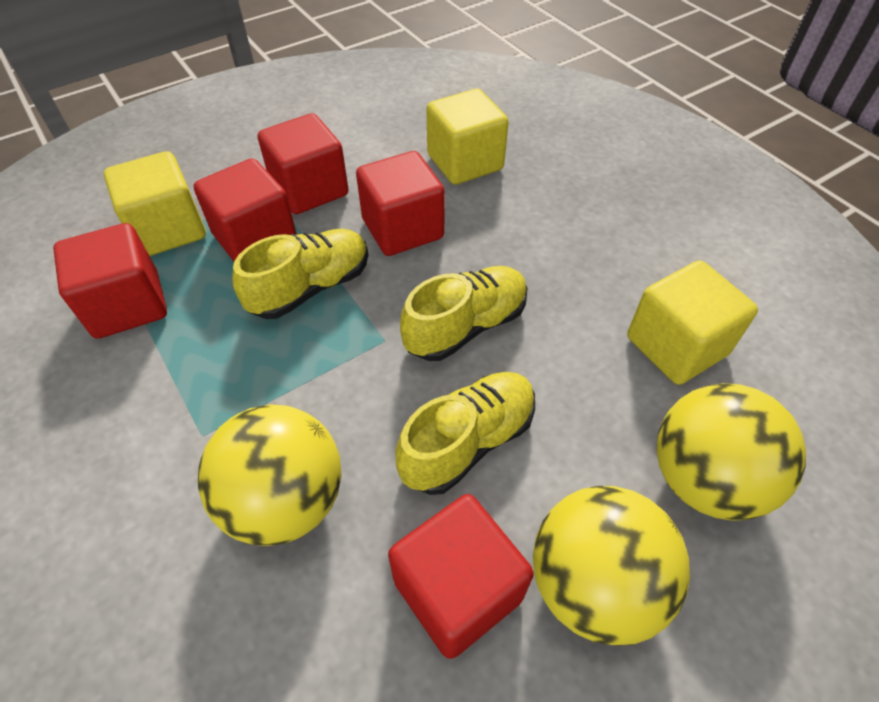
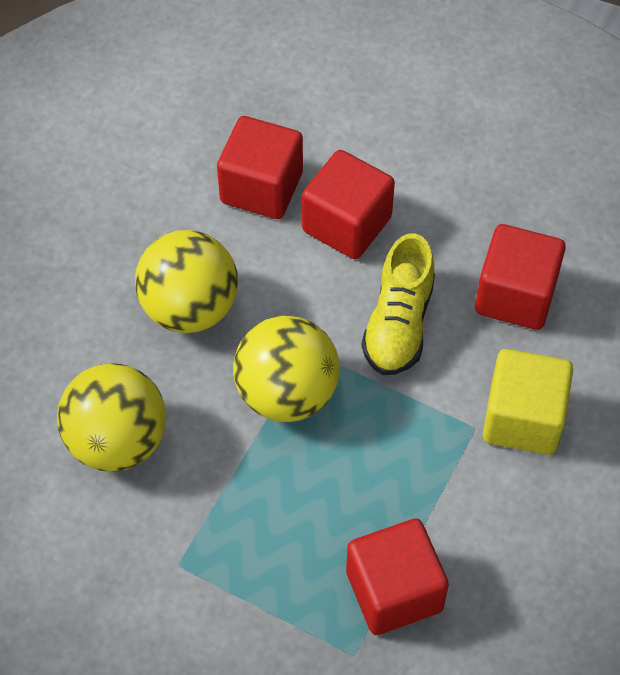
red cube: [53,223,167,339] [194,158,297,261] [258,113,349,214] [356,151,445,256] [388,494,534,659] = 5 -> [217,116,303,219] [302,150,395,259] [346,518,449,635] [475,224,566,330] = 4
yellow cube: [104,151,206,256] [426,89,509,185] [627,260,758,385] = 3 -> [483,349,573,455] = 1
yellow shoe: [232,229,368,319] [395,372,535,495] [400,266,527,361] = 3 -> [361,233,435,375] = 1

